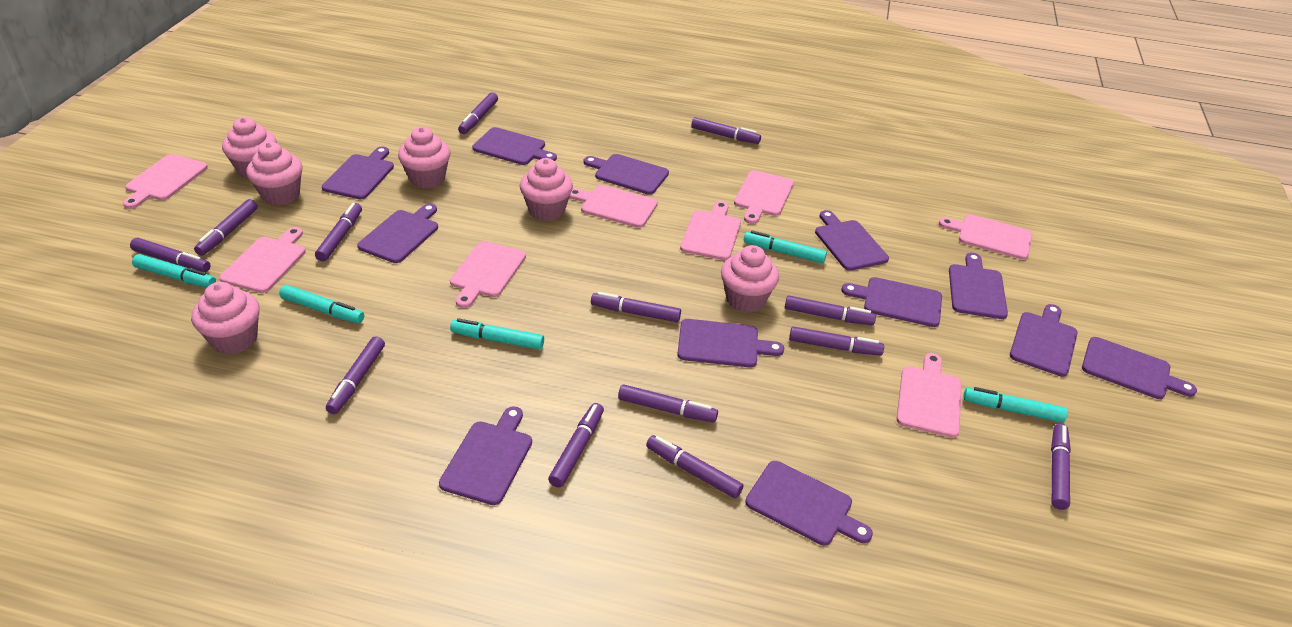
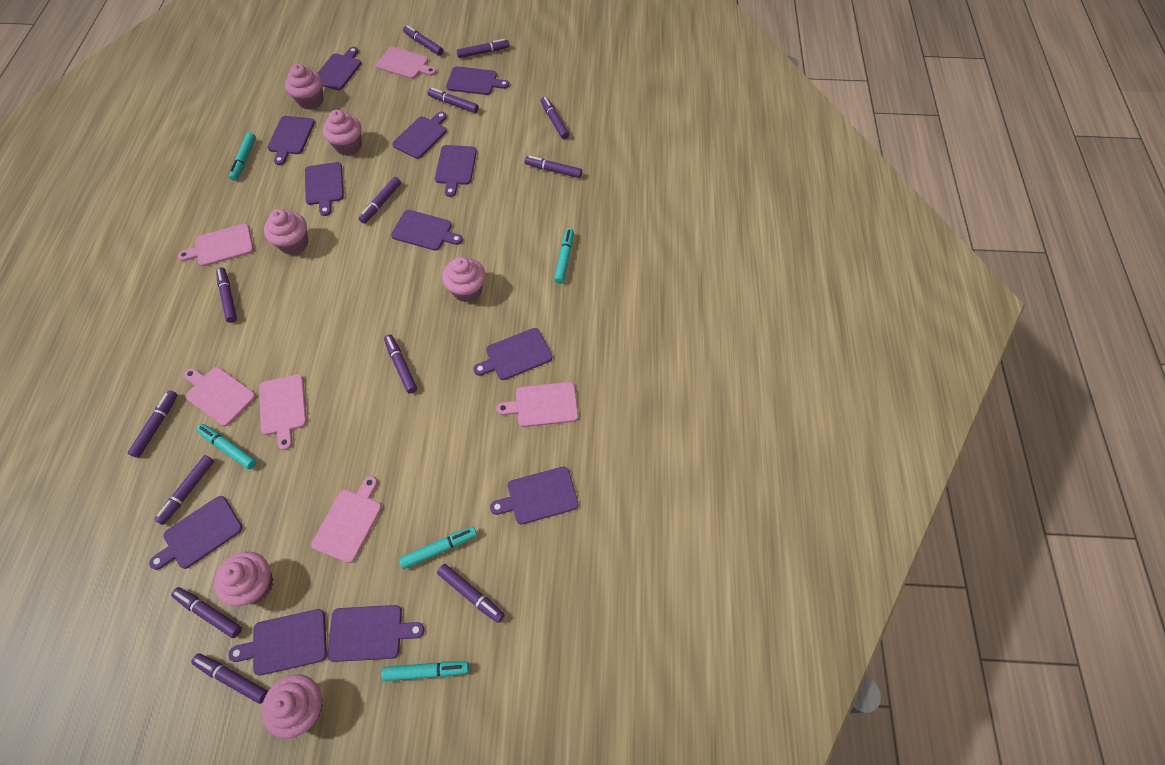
pink cutting board: [123,154,208,209] [219,227,306,293] [450,241,526,308] [569,185,658,228] [680,201,741,260] [734,170,794,224] [897,353,962,438] [939,214,1032,260] = 8 -> [178,224,254,266] [184,367,256,426] [259,374,307,450] [311,476,382,563] [376,47,436,79] [496,382,578,427] = 6

